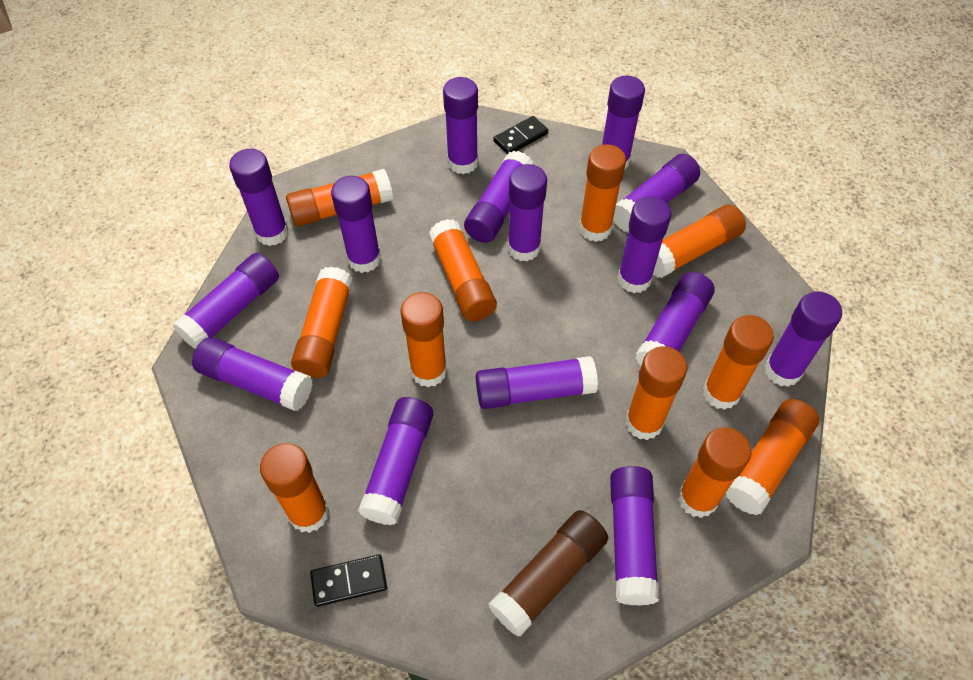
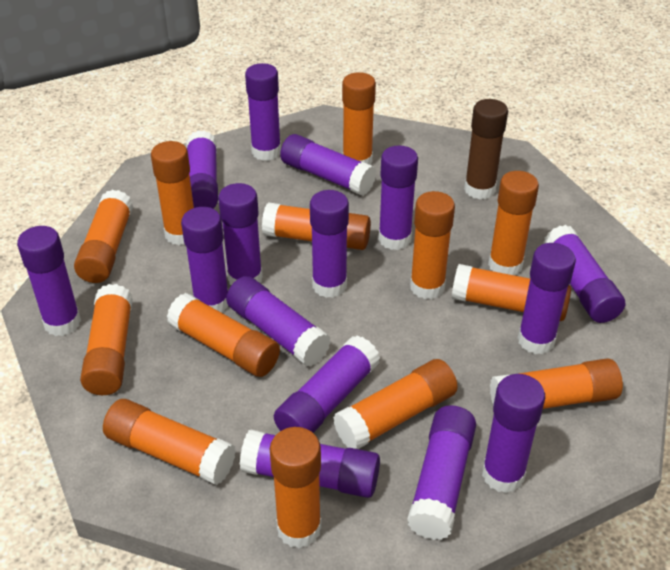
black domino: [310,554,387,607] [494,116,548,155] = 2 -> none = 0
orange glue stick: [260,443,329,533] [286,169,393,227] [291,267,353,378] [400,292,447,387] [429,219,497,321] [579,144,626,242] [625,346,687,440] [653,204,746,278] [678,427,751,518] [703,315,774,410] [726,399,819,515] = 11 -> [74,190,133,283] [80,284,133,395] [103,399,236,485] [151,141,194,245] [167,293,280,377] [262,202,371,250] [270,427,321,549] [333,359,458,449] [342,72,376,165] [410,191,455,299] [452,264,571,321] [488,171,539,275] [490,358,623,409] = 13

